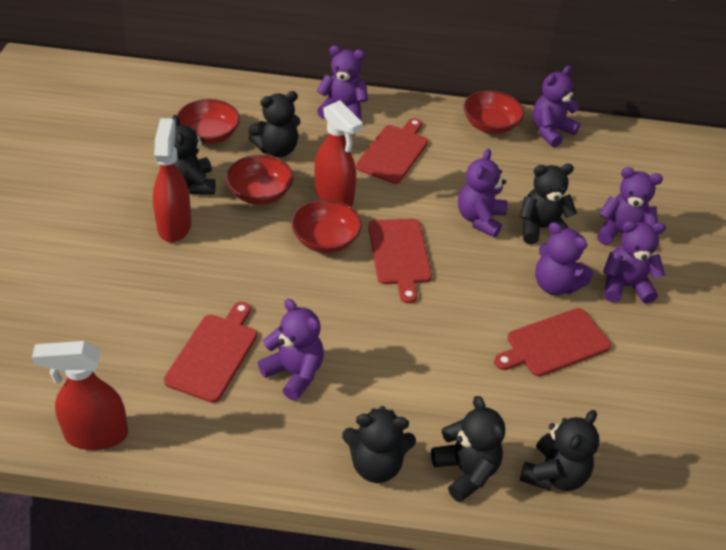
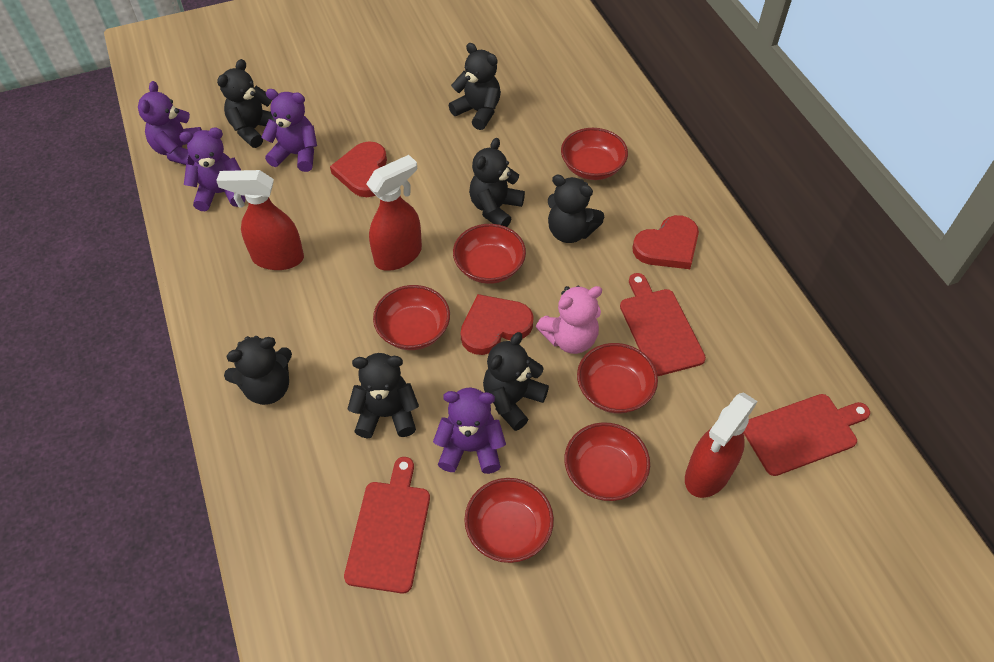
black teddy bear: [172,115,215,194] [248,91,300,157] [342,406,416,483] [431,396,505,502] [520,164,577,244] [520,410,599,491] = 6 -> [217,59,275,148] [224,336,292,405] [347,353,419,438] [448,43,501,130] [469,138,525,227] [483,332,549,431] [548,175,604,243] = 7
pink teddy bear: none = 0 -> [536,286,602,354] = 1
purple teddy bear: [258,299,324,401] [317,46,368,121] [458,149,507,238] [533,65,580,147] [535,222,593,295] [597,167,663,245] [603,221,666,304] = 7 -> [138,81,202,165] [179,127,246,211] [262,89,317,172] [433,388,506,474] = 4
red bowl: [177,99,240,144] [226,155,294,205] [291,199,362,253] [464,90,524,134] = 4 -> [373,285,450,350] [453,224,526,284] [464,478,554,563] [561,128,628,180] [565,422,650,501] [577,343,658,413] = 6
red cutting board: [164,302,257,403] [356,118,428,184] [368,219,432,304] [494,308,611,376] = 4 -> [344,457,430,593] [620,273,706,376] [743,394,870,476] = 3
red heart: none = 0 -> [330,141,387,197] [461,294,534,355] [632,215,699,269] = 3

